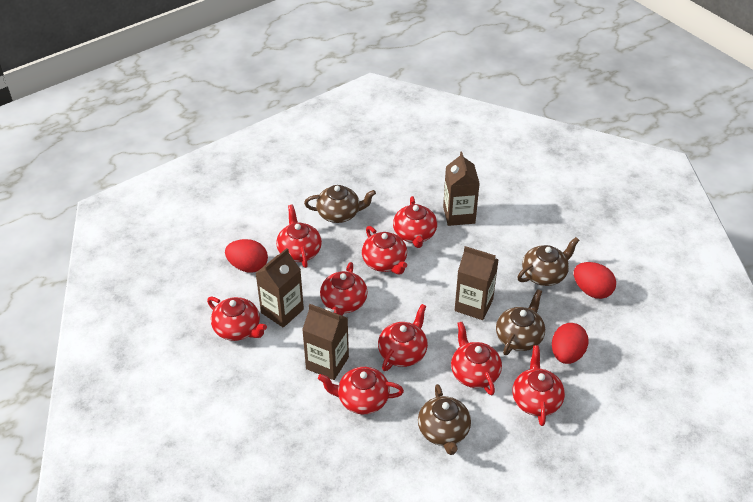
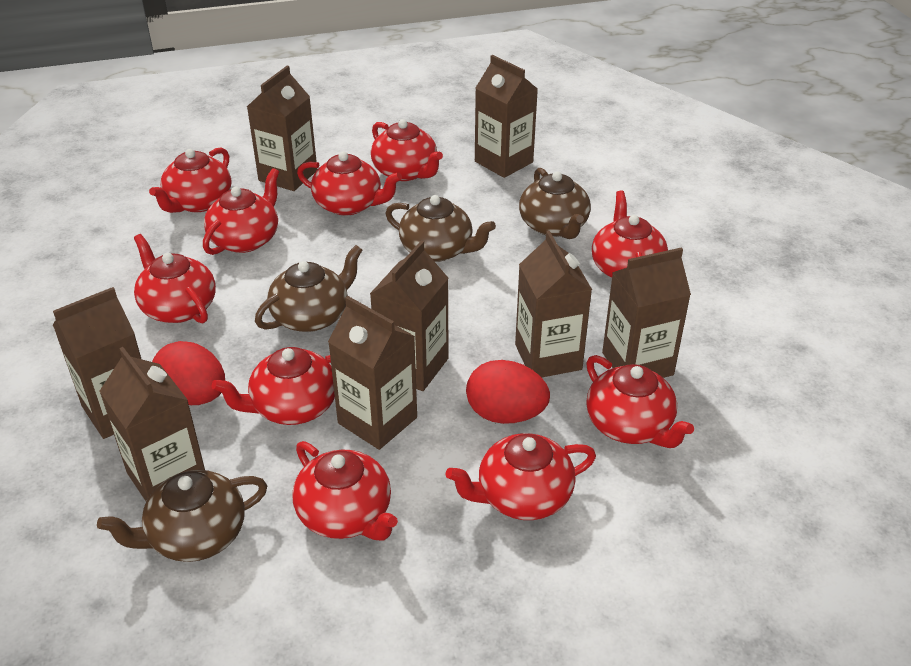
brown carton: [256,248,304,328] [302,304,349,380] [443,151,480,226] [455,246,499,320] = 4 -> [53,287,141,439] [100,347,205,501] [247,66,317,191] [328,296,417,450] [370,241,449,391] [475,55,538,178] [515,231,592,377] [602,247,691,378] = 8
red egg: [225,239,268,273] [552,323,588,364] [574,262,616,299] = 3 -> [152,341,225,405] [466,360,550,424] = 2
red teapot: [207,297,267,341] [276,204,322,268] [318,367,404,414] [320,262,368,315] [362,226,407,275] [378,304,428,371] [393,196,437,248] [451,322,502,395] [512,346,565,426] = 9 -> [134,234,216,323] [149,148,232,213] [203,168,279,255] [212,347,335,425] [292,441,398,541] [297,151,402,215] [371,119,443,181] [446,433,596,520] [586,355,694,448] [592,191,668,278] = 10

